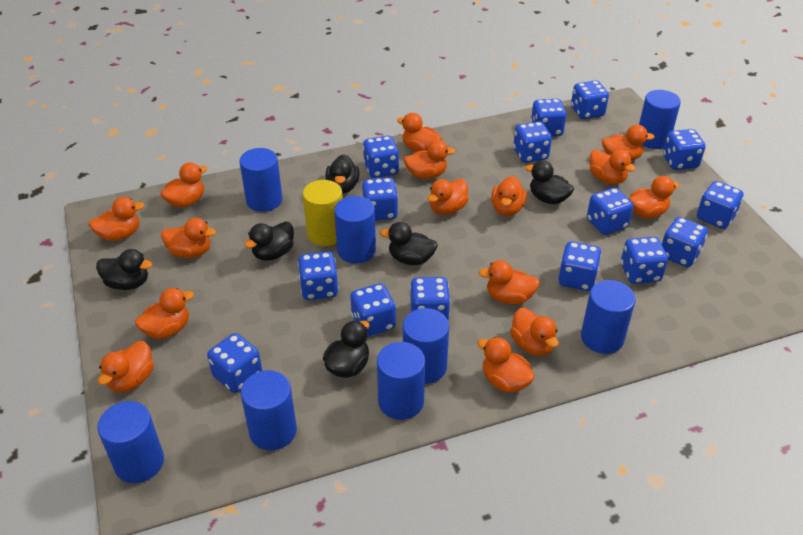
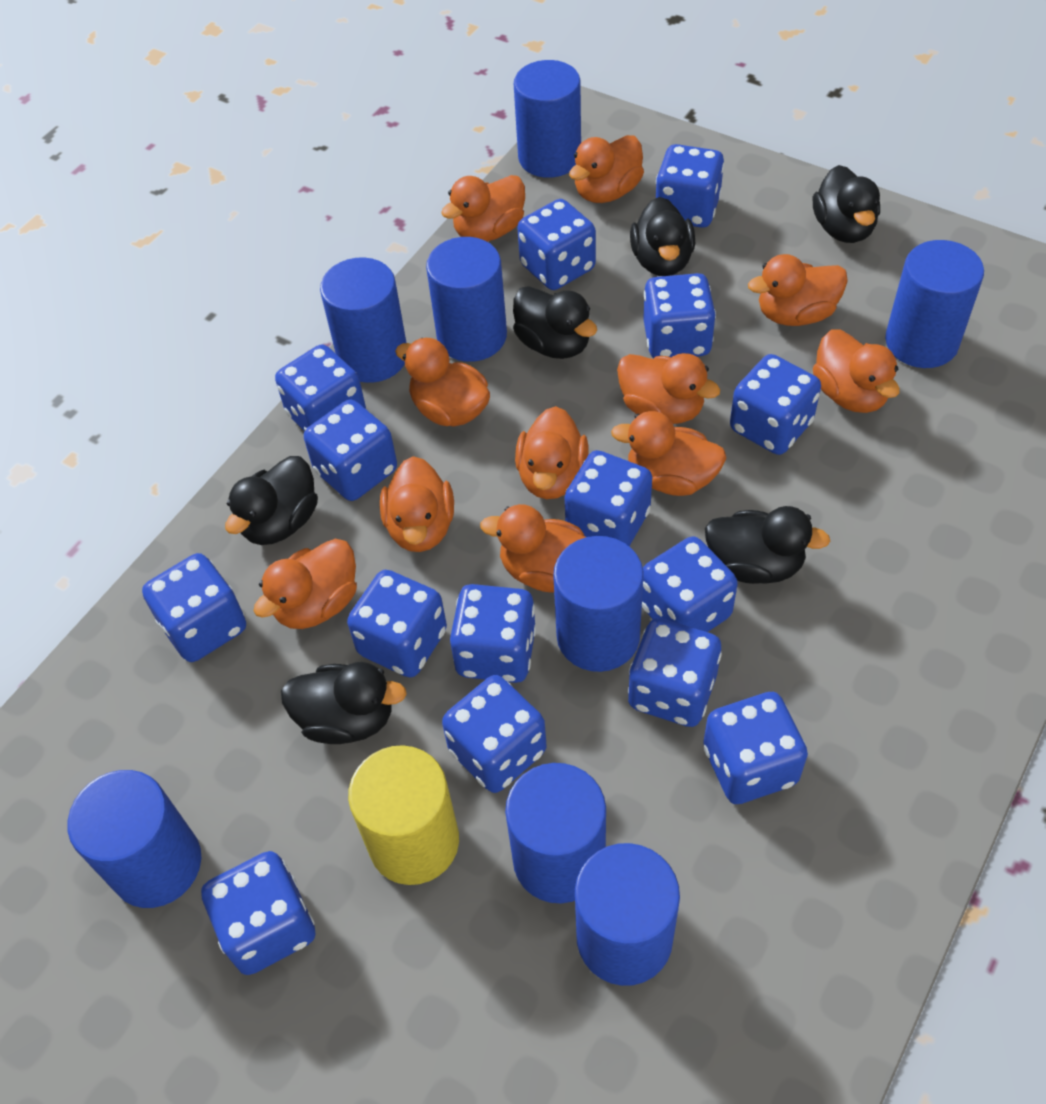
orange duck: [88,197,145,241] [98,341,154,392] [135,288,194,339] [160,162,207,208] [161,218,216,258] [397,113,442,152] [404,140,456,179] [427,179,469,215] [477,337,535,393] [479,260,540,304] [491,176,527,216] [510,308,559,356] [590,149,636,184] [602,125,655,161] [629,176,680,218] = 15 -> [253,539,357,629] [380,456,454,552] [395,338,490,427] [441,175,525,242] [480,504,586,592] [515,406,589,499] [569,135,644,203] [611,411,726,496] [617,353,720,424] [748,254,848,326] [813,329,900,413] = 11

